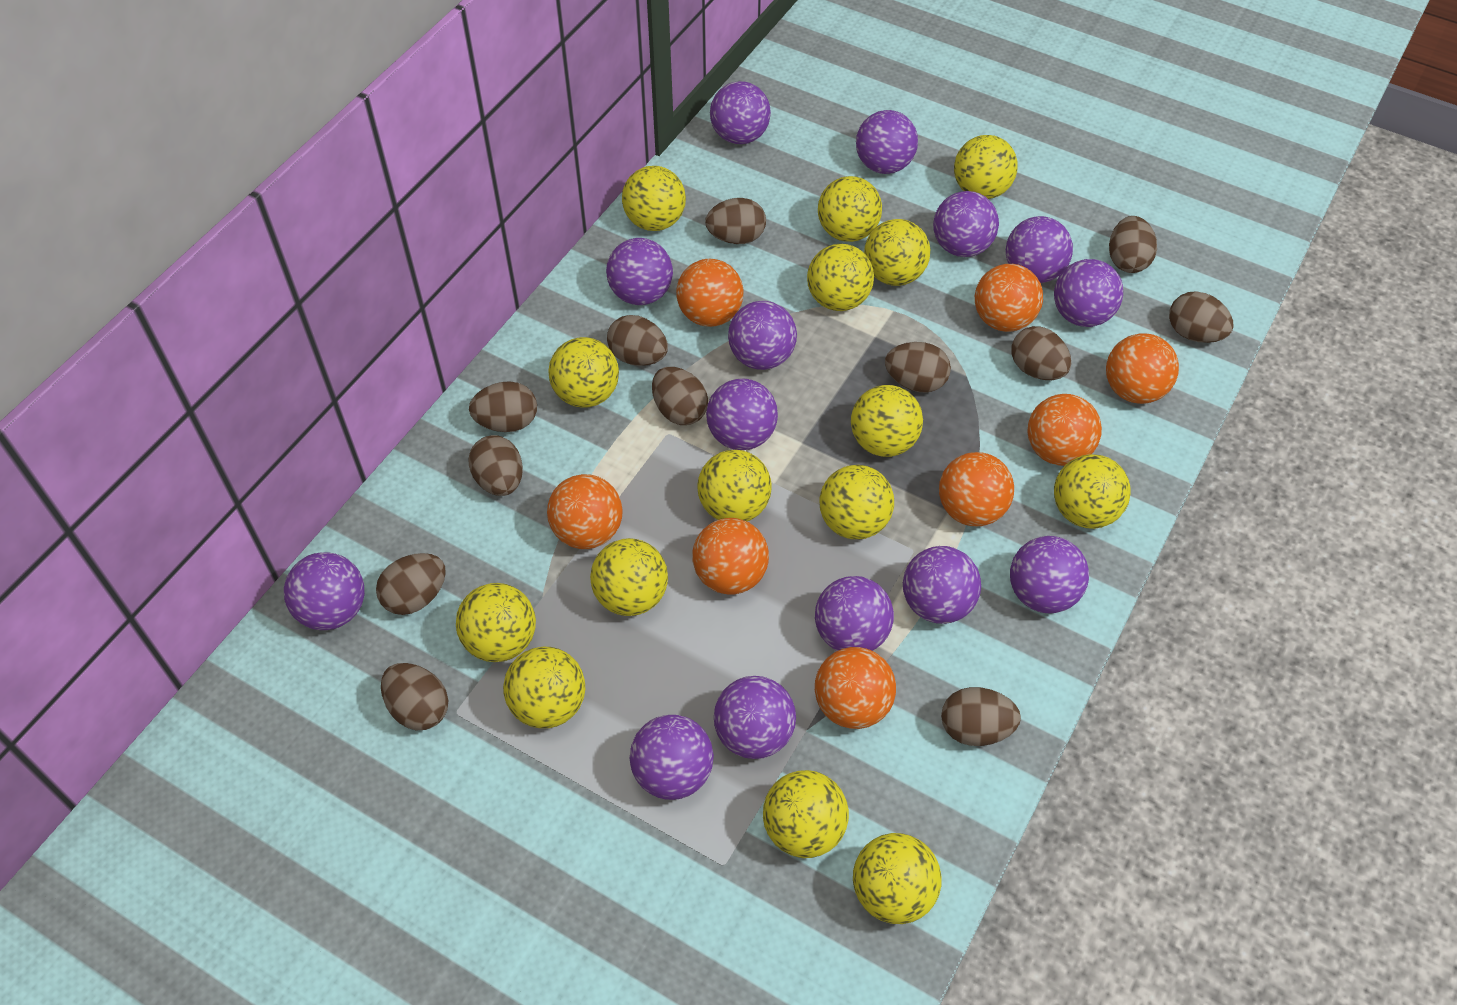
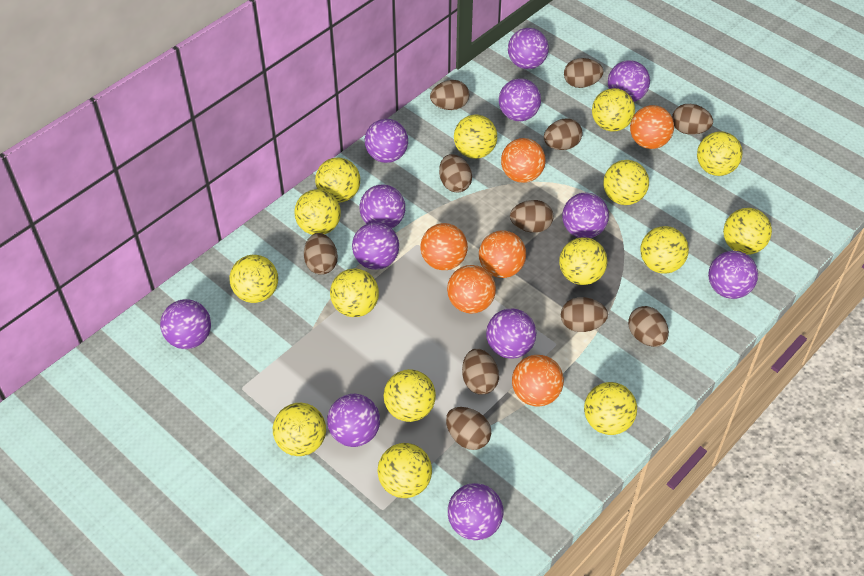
brown egg: [376,553,446,615] [381,663,449,730] [468,435,523,496] [469,381,537,432] [607,315,668,366] [652,367,708,425] [705,198,766,244] [885,342,951,392] [941,687,1021,746] [1011,326,1071,380] [1109,216,1157,273] [1169,291,1234,343] = 12 -> [304,233,338,275] [430,80,469,110] [439,154,472,193] [446,407,491,450] [462,349,499,395] [510,200,553,233] [544,119,583,150] [561,297,608,332] [564,58,603,88] [628,306,669,347] [672,104,713,134] = 11
orange ball: [547,474,623,549] [676,259,743,327] [692,518,769,595] [815,647,896,729] [939,452,1014,526] [975,264,1043,332] [1027,394,1102,466] [1106,333,1179,404] = 8 -> [420,223,468,270] [447,265,496,313] [479,230,526,278] [501,138,546,183] [512,355,564,406] [630,105,674,149] = 6
purple ball: [284,552,365,630] [606,238,673,305] [630,715,714,800] [706,378,778,450] [710,81,771,144] [714,676,796,759] [728,301,797,370] [815,576,894,651] [856,110,918,174] [903,546,981,624] [933,191,999,257] [1006,216,1073,283] [1010,536,1089,613] [1054,259,1123,327] = 14 -> [160,299,211,349] [327,394,380,447] [352,222,399,270] [360,185,405,229] [365,119,408,163] [448,483,503,540] [486,309,536,359] [499,78,541,121] [508,28,549,69] [562,193,609,238] [608,60,650,102] [708,251,758,299] = 12

